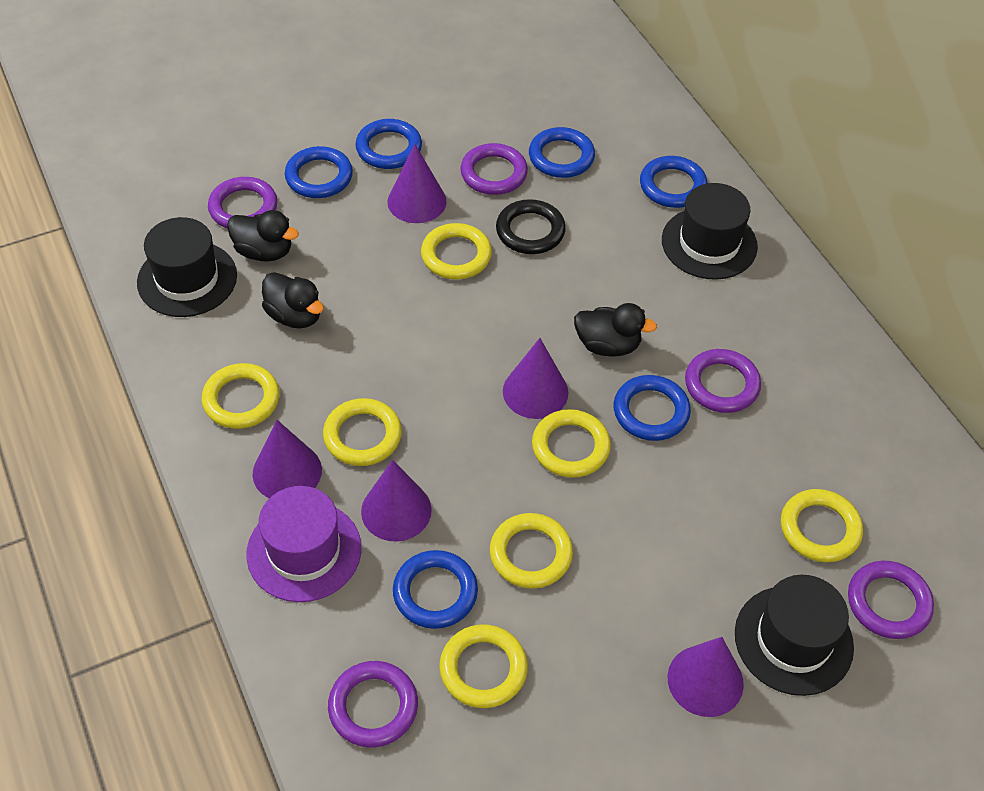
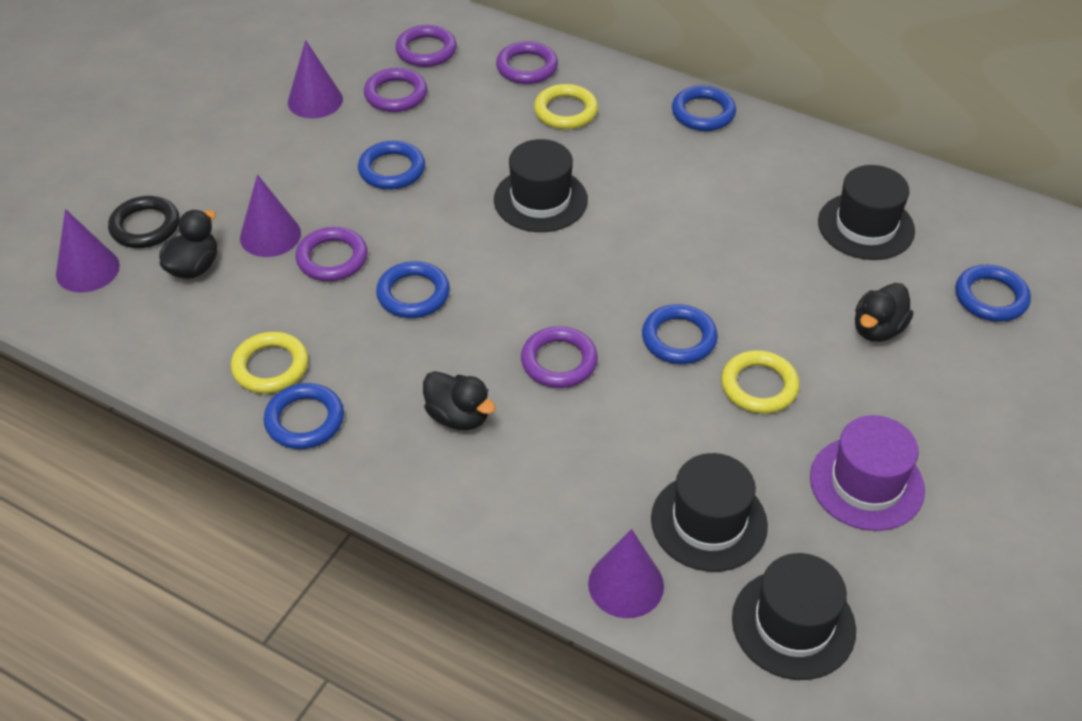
black hat: [137,217,237,317] [662,183,758,280] [735,575,854,696] = 3 -> [494,139,588,232] [651,453,768,572] [732,553,856,680] [818,165,915,260] = 4
purple cone: [253,420,322,498] [361,460,432,541] [387,144,447,223] [503,338,568,419] [668,637,744,717] = 5 -> [56,209,120,293] [240,174,301,257] [288,40,343,118] [588,529,664,618] = 4
yellow ring: [201,363,279,429] [323,398,402,466] [421,223,492,279] [439,624,528,708] [490,513,573,589] [532,409,611,478] [781,489,863,562] = 7 -> [231,332,308,394] [534,84,598,129] [721,350,800,414] = 3

